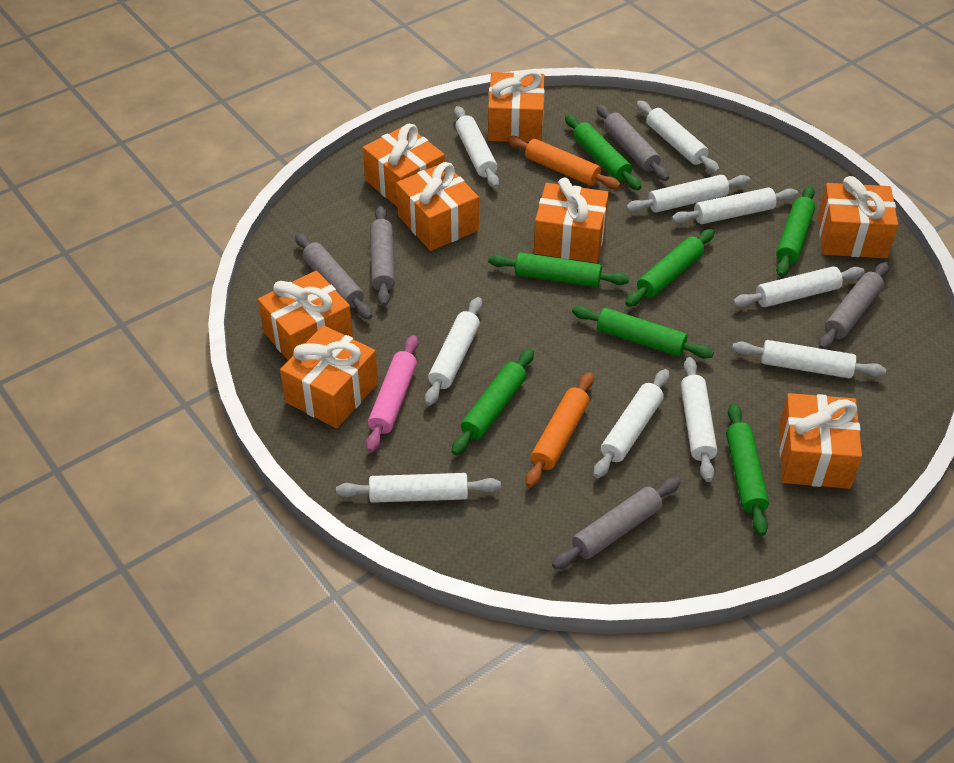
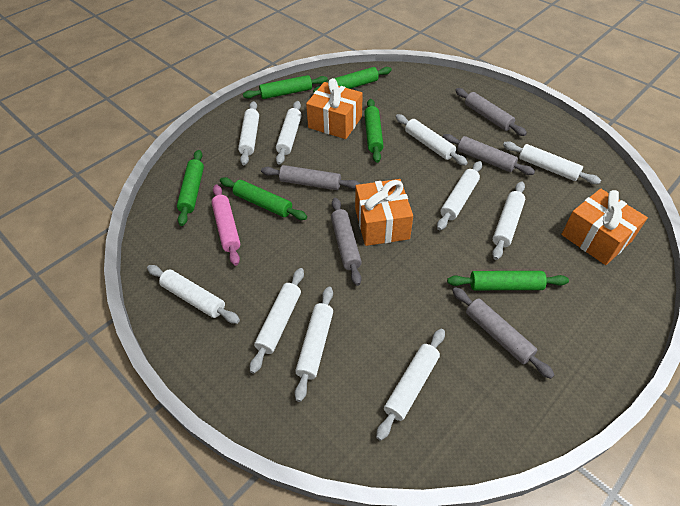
green rolling pin: [452,349,534,455] [488,252,629,287] [565,115,641,190] [572,306,714,359] [625,229,715,307] [726,403,769,536] [776,186,815,277] = 7 -> [177,150,204,226] [220,177,307,220] [243,75,328,99] [313,67,392,92] [364,99,384,163] [447,271,569,290] = 6
orange gift: [258,270,353,360] [280,325,378,428] [363,124,445,207] [396,162,479,251] [488,70,545,142] [534,178,609,263] [779,393,862,489] [818,176,898,258] = 8 -> [306,78,363,139] [355,179,413,246] [561,188,648,265] = 3
orange rolling pin: [507,136,621,189] [526,372,594,488] = 2 -> none = 0

